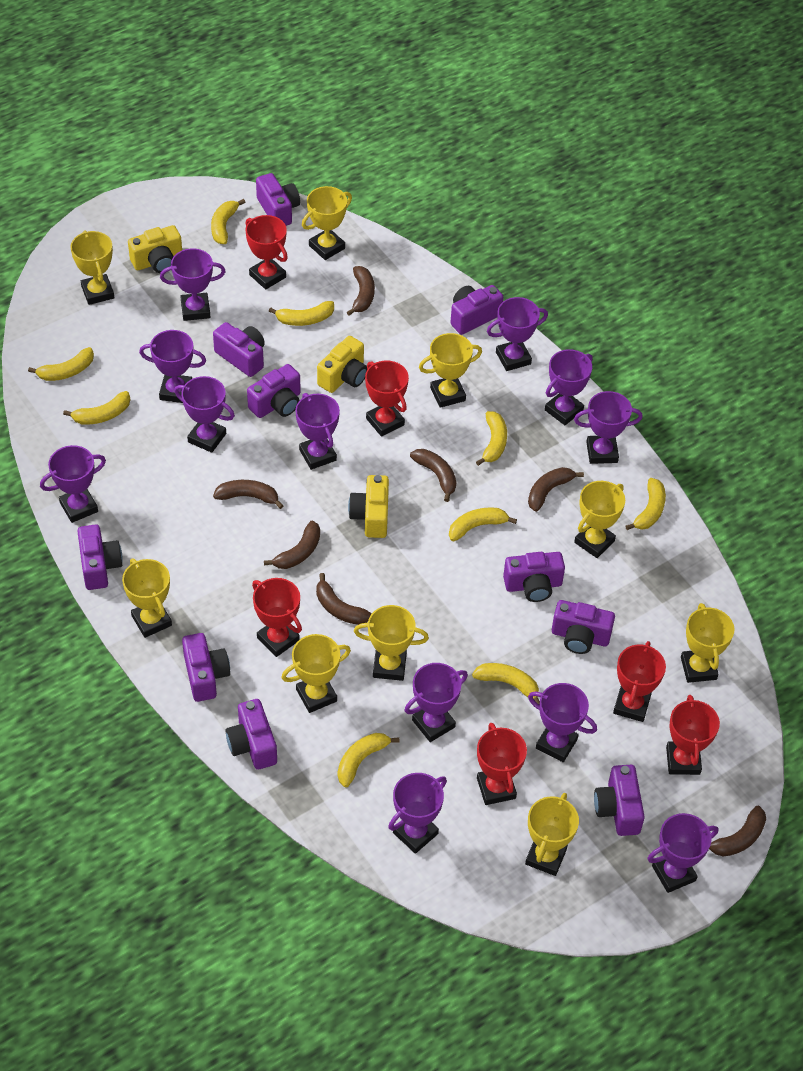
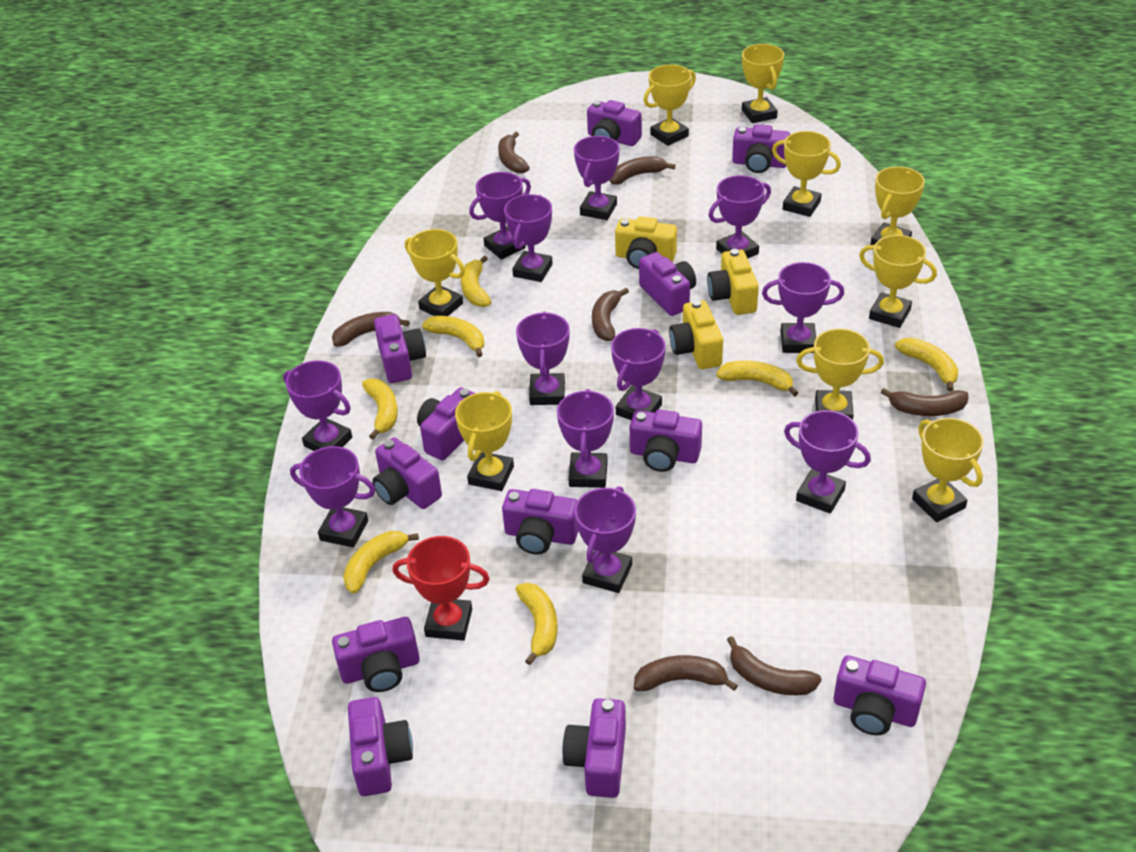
purple camera: [77,524,123,590] [182,633,230,702] [213,322,265,377] [226,699,277,770] [247,364,301,418] [256,173,300,226] [450,285,503,335] [503,552,565,602] [552,600,615,654] [594,765,645,836] = 10 -> [332,617,420,692] [348,697,413,796] [372,437,442,509] [374,314,426,383] [417,387,476,460] [502,489,578,555] [562,698,626,798] [587,100,642,146] [630,409,702,472] [639,252,696,316] [732,124,790,173] [834,655,926,735] = 12
red trophy: [245,215,288,290] [252,578,302,657] [365,361,409,437] [477,723,527,805] [613,641,666,722] [666,695,720,775] = 6 -> [393,536,490,641] = 1
yellow banana: [28,347,94,381] [63,391,130,425] [211,199,246,244] [269,301,334,326] [338,733,399,787] [449,507,517,541] [472,663,540,705] [476,411,507,466] [625,478,666,530] = 9 -> [343,531,419,594] [362,379,398,440] [422,316,484,357] [461,256,492,307] [515,583,557,665] [716,361,798,397] [895,338,958,392] = 7

